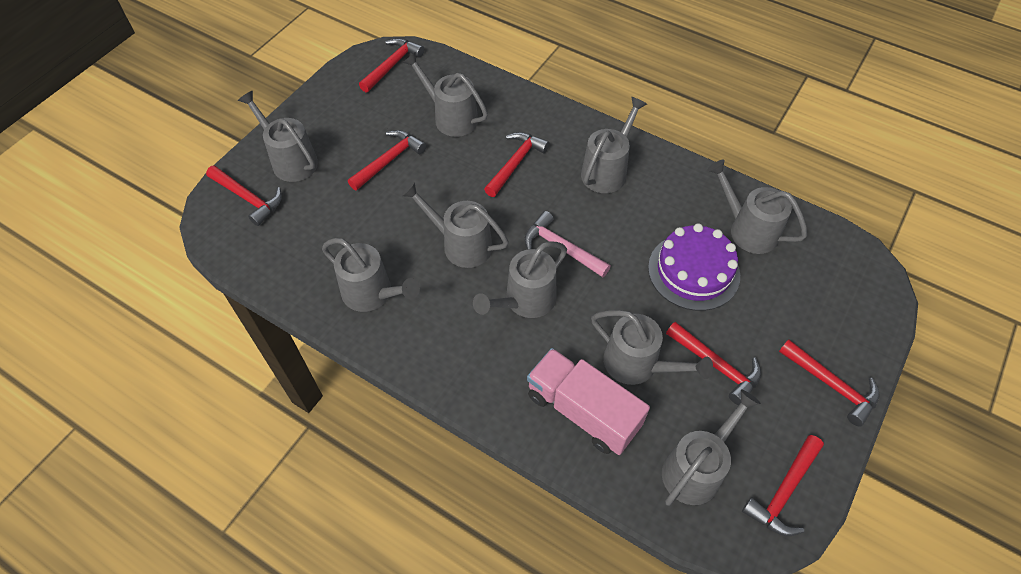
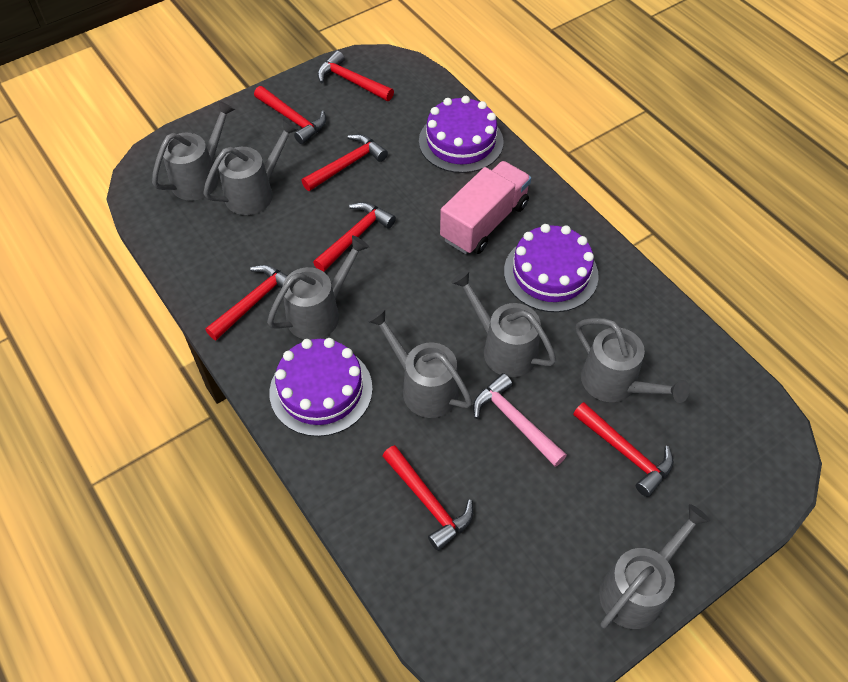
grey watering can: [238,91,318,182] [322,238,420,312] [401,182,509,268] [403,52,488,137] [473,241,567,318] [581,97,647,193] [591,310,713,385] [662,389,761,506] [707,160,807,254] = 9 -> [152,101,235,201] [203,119,299,215] [267,235,369,340] [367,308,472,418] [451,270,556,377] [576,318,690,403] [599,504,710,629] = 7
purple cake: [648,223,740,311] = 1 -> [269,338,373,437] [419,96,504,173] [504,224,599,312] = 3

